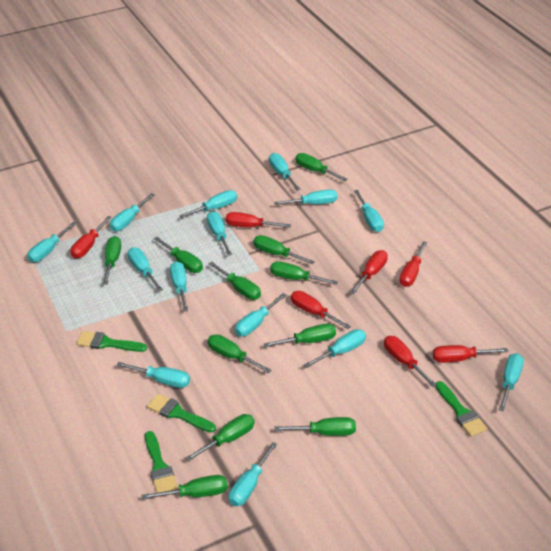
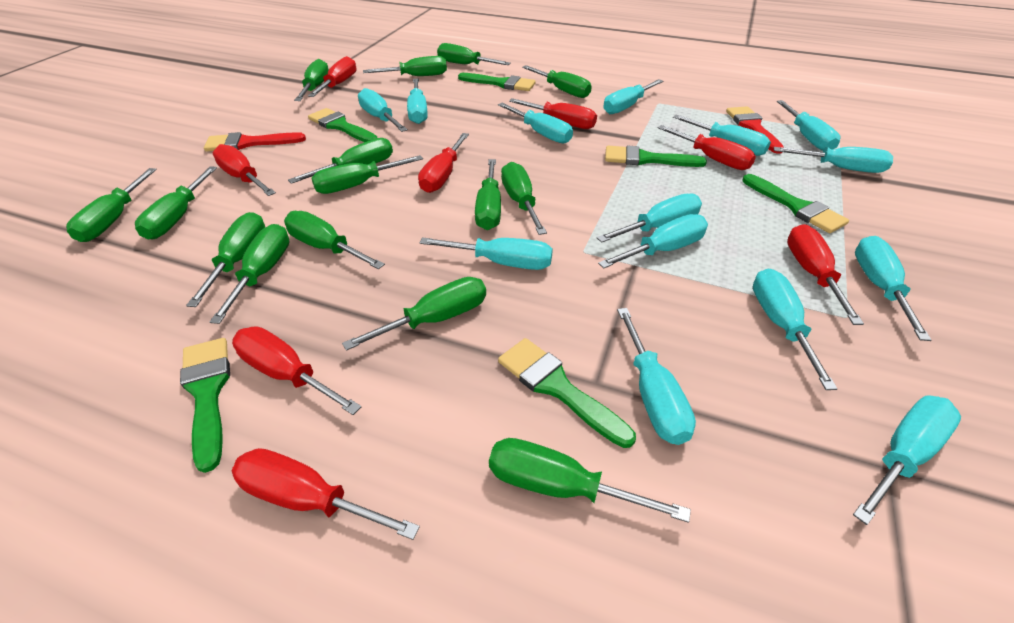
green brush: [77,331,147,352] [145,431,178,493] [147,394,216,433] [435,381,487,437] = 4 -> [180,338,230,473] [308,108,377,142] [458,73,536,91] [498,338,636,448] [605,145,707,167] [742,174,849,233] = 6
green screwdriver: [103,236,121,285] [142,475,228,500] [154,237,203,273] [185,414,255,462] [208,262,261,300] [208,334,271,373] [253,235,315,265] [264,324,336,347] [270,261,338,285] [275,417,356,436] [295,153,348,181] = 11 -> [66,168,157,242] [135,166,217,239] [186,212,265,307] [210,224,289,324] [284,211,385,269] [288,138,393,184] [294,59,329,101] [311,155,423,194] [342,277,486,351] [363,56,447,76] [437,43,511,65] [475,159,501,230] [489,438,691,523] [501,162,547,235] [522,65,592,98] = 15
red brush: none = 0 -> [204,132,306,151] [726,107,784,154] = 2
red screwdriver: [70,216,112,259] [226,212,291,228] [291,291,351,329] [350,250,388,294] [384,336,437,387] [399,241,428,287] [433,345,508,363] = 7 -> [213,144,276,196] [232,326,361,415] [232,448,420,540] [308,56,356,97] [418,133,469,193] [509,98,597,129] [658,125,756,170] [787,224,864,325] = 8

